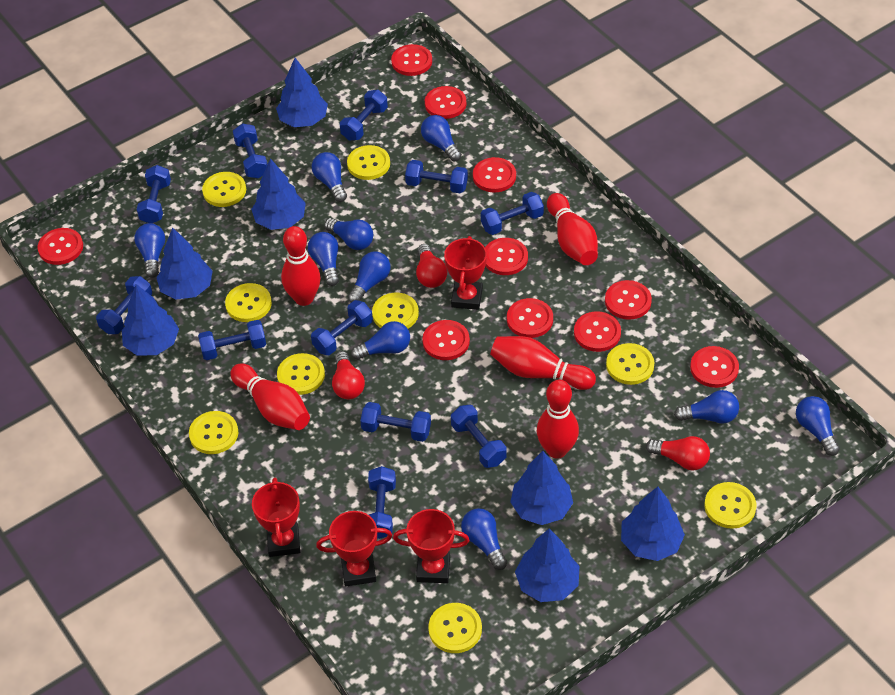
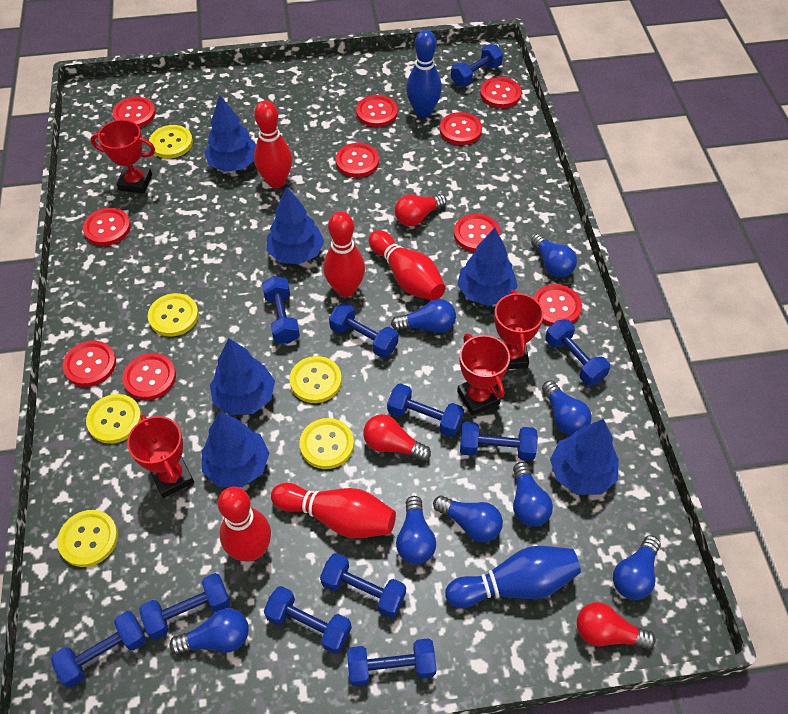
blue bowling pin: none = 0 -> [406,30,442,118] [445,546,581,608] = 2
blue light bulb: [134,223,165,278] [308,232,339,286] [312,152,347,202] [324,218,373,250] [348,252,391,303] [351,321,410,360] [421,115,462,162] [461,508,507,570] [674,390,739,424] [796,396,840,456] = 10 -> [169,608,249,654] [391,299,456,333] [396,496,436,564] [433,496,503,542] [513,462,553,527] [531,234,577,278] [542,380,592,436] [613,535,661,600] = 8
blue tree: [122,284,179,356] [156,227,213,299] [251,158,306,230] [276,58,328,127] [510,451,573,525] [515,528,579,602] [621,487,685,561] = 7 -> [202,411,269,487] [204,95,256,172] [210,338,275,415] [267,187,324,264] [457,228,518,306] [550,419,619,495] = 6
yellow button: [189,411,238,454] [202,172,246,207] [225,283,272,322] [277,353,325,395] [347,145,390,180] [372,293,419,329] [428,603,482,653] [606,343,654,385] [704,482,756,529] = 9 -> [57,510,118,567] [86,394,142,444] [148,293,199,336] [149,125,193,158] [289,356,342,403] [299,418,354,469] = 6

